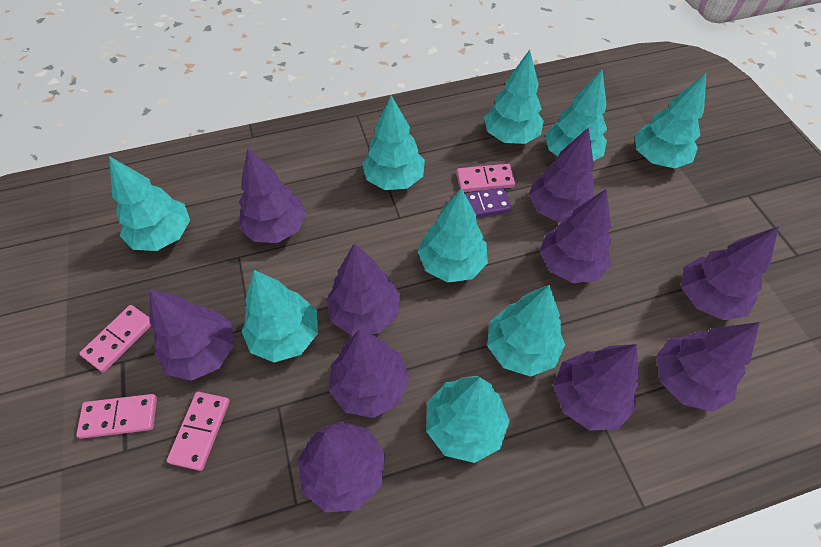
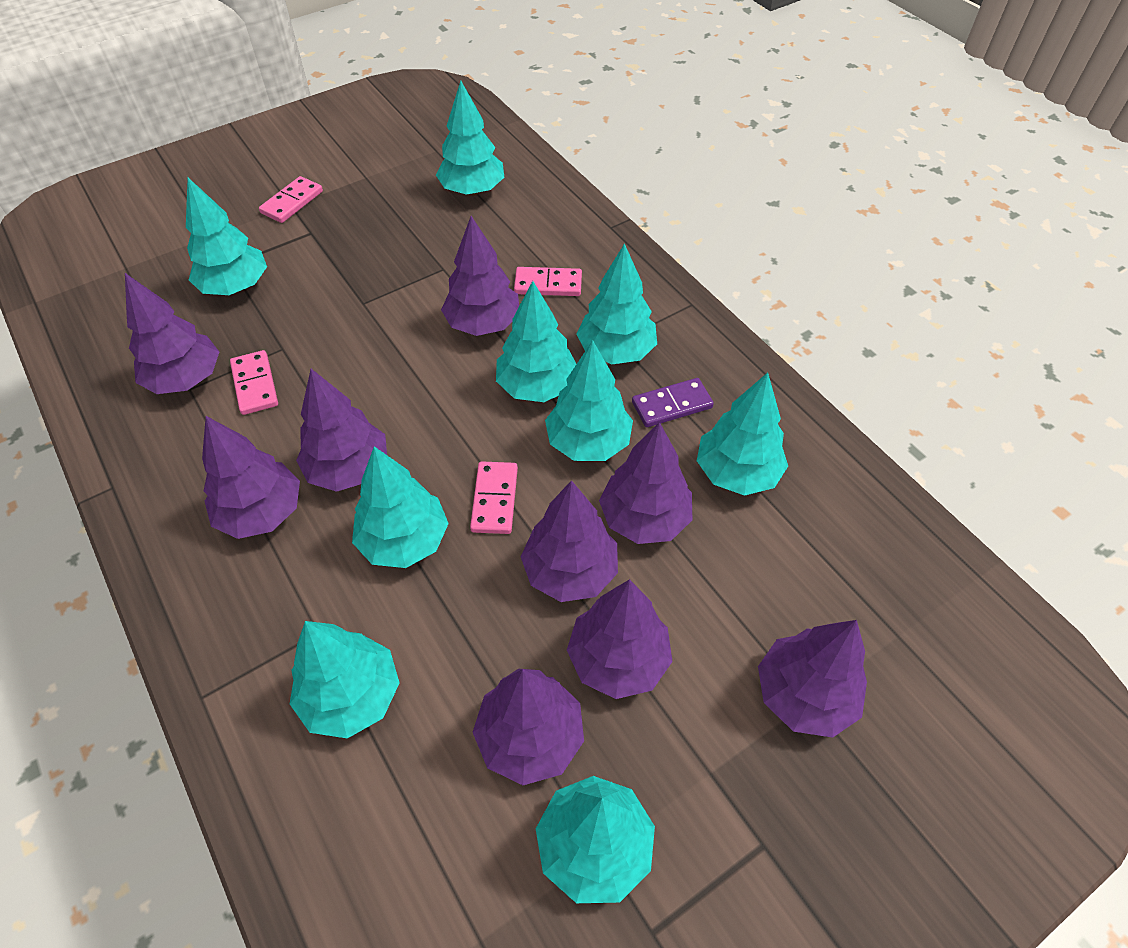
purple tree: [150,289,234,381] [239,148,306,243] [298,421,385,512] [326,243,400,336] [329,329,410,418] [529,127,595,223] [540,189,612,283] [553,344,639,431] [656,322,760,412] [681,226,779,320] = 10 -> [125,273,219,394] [202,416,300,539] [296,369,387,492] [441,216,519,336] [473,669,584,785] [521,480,618,602] [567,579,673,699] [599,422,692,544] [758,620,867,738] = 9

